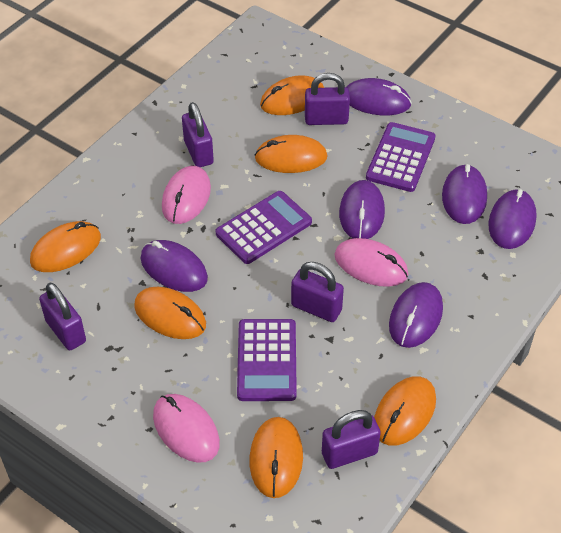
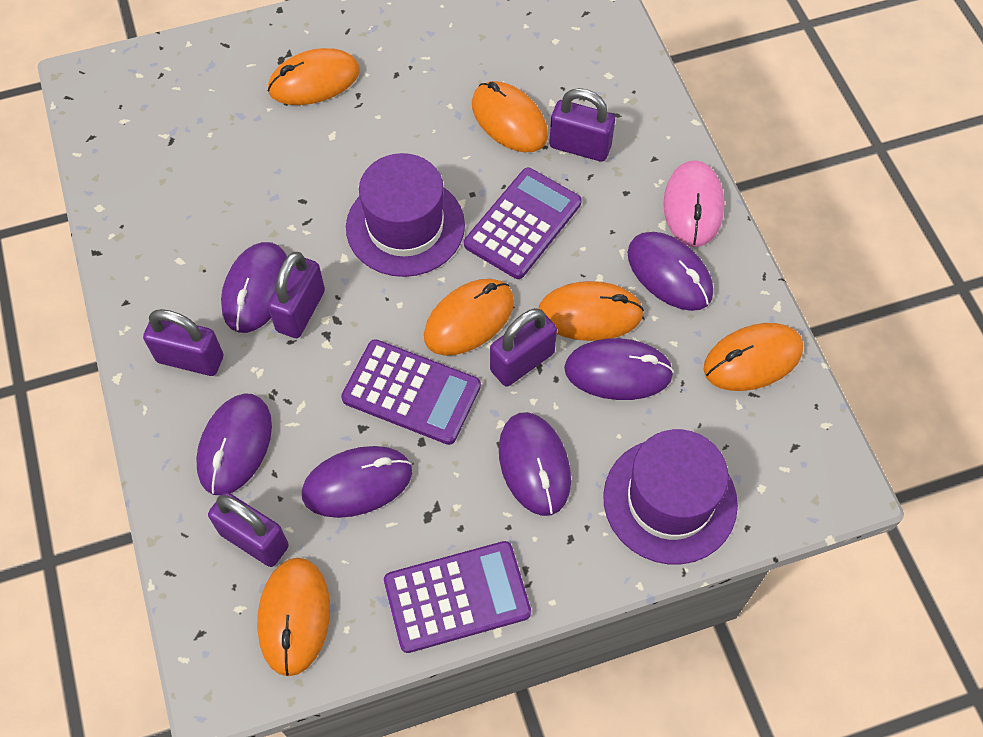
pink mouse: [153,394,220,463] [162,166,211,224] [335,238,408,287] = 3 -> [663,160,725,247] = 1
purple hat: none = 0 -> [346,153,465,277] [603,429,738,564] = 2

